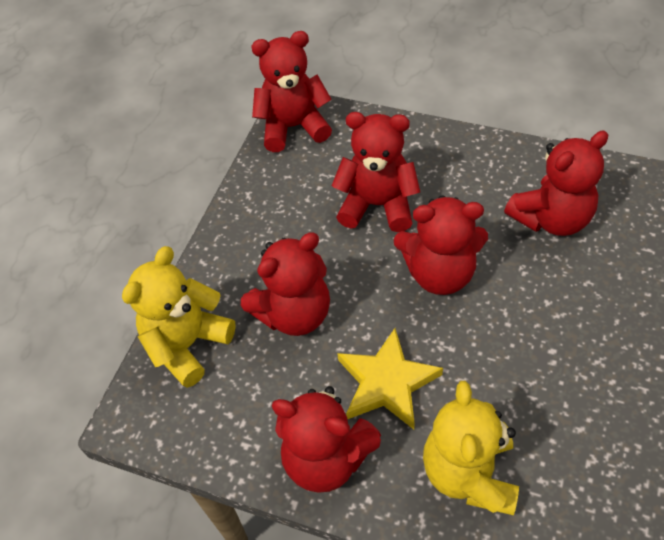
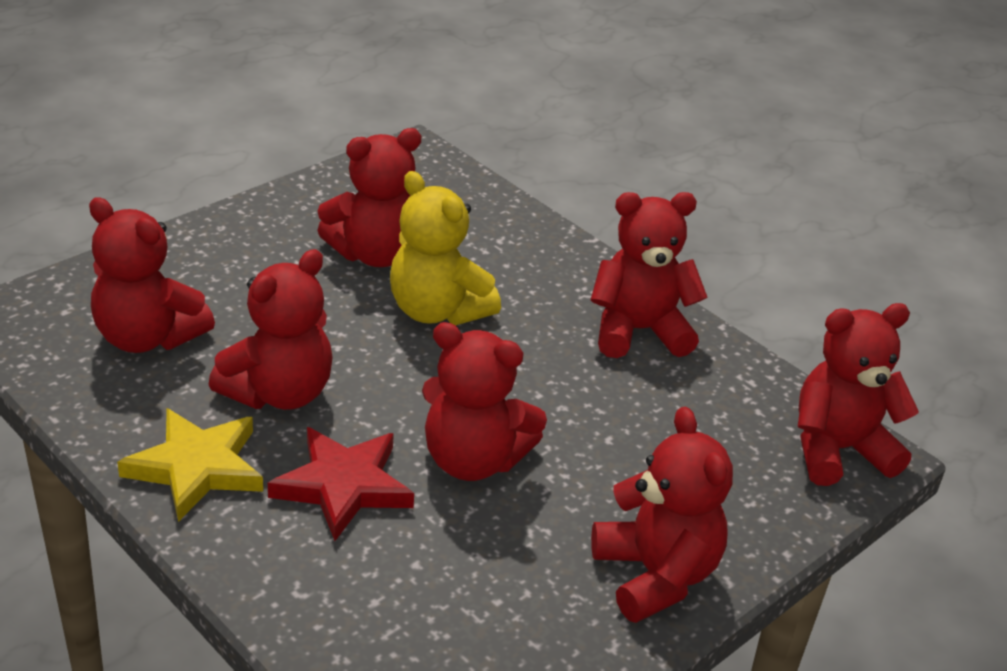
red star: none = 0 -> [268,427,414,541] = 1
red teddy bear: [241,232,330,336] [251,31,332,152] [272,386,381,493] [332,112,420,232] [394,196,488,295] [504,131,608,236] = 6 -> [89,197,215,353] [208,249,332,410] [317,128,421,267] [422,322,547,481] [591,192,708,358] [591,407,733,623] [798,303,919,486] = 7
yellow teddy bear: [122,246,236,388] [423,381,519,515] = 2 -> [390,171,501,325] = 1

